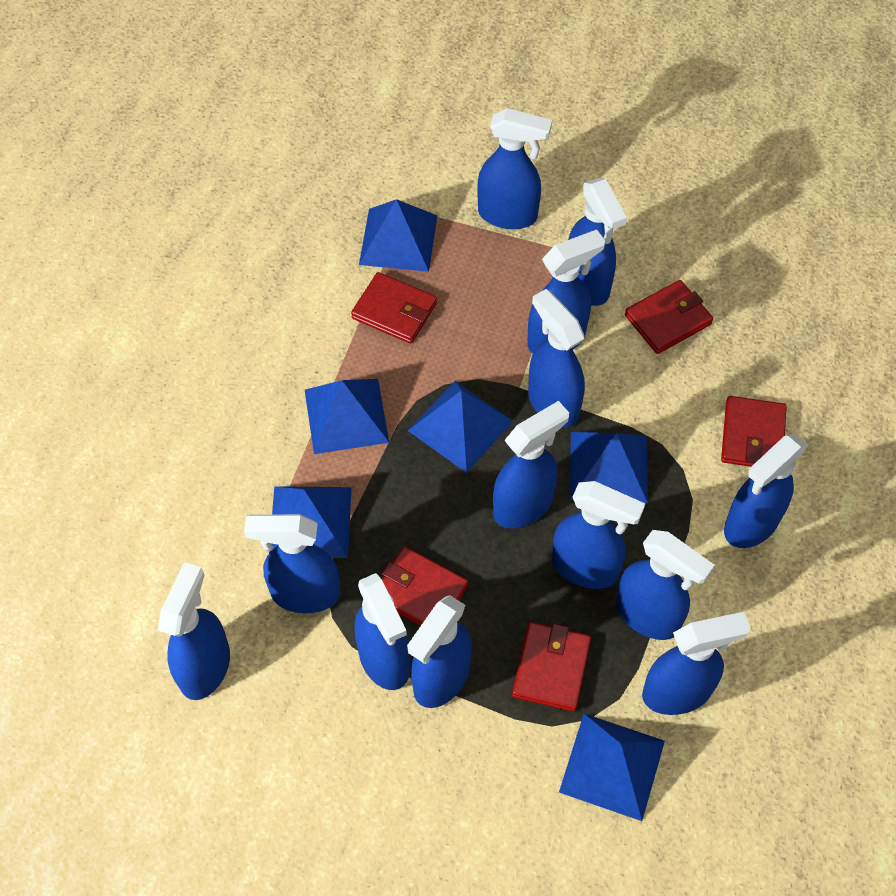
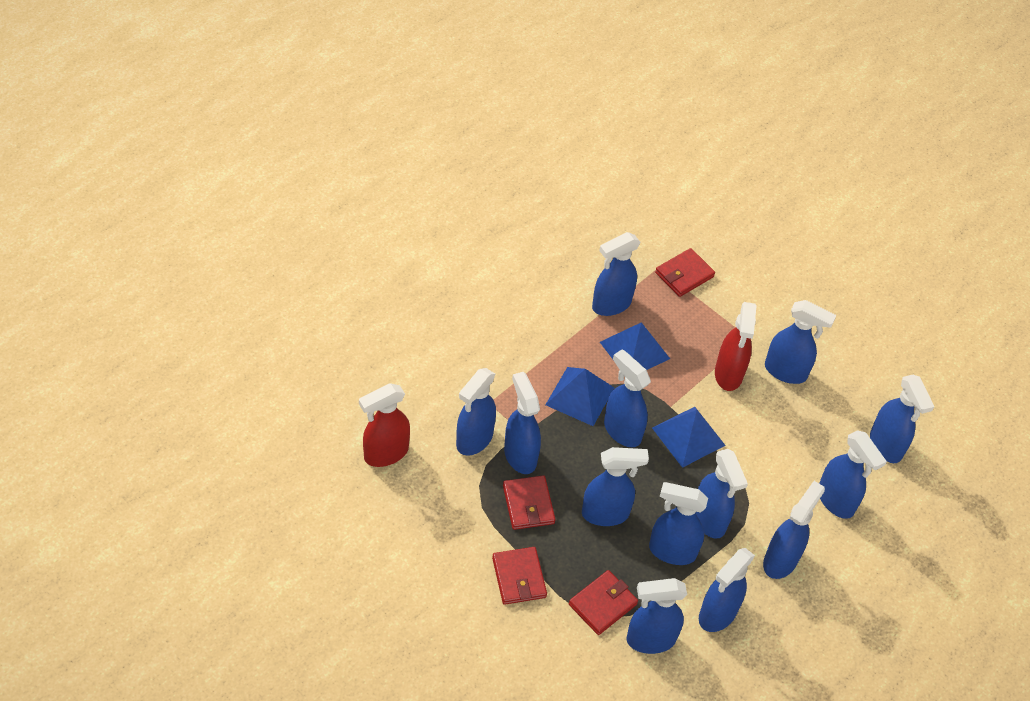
blue pyramid: [269,486,352,558] [305,379,389,454] [359,199,437,272] [408,381,513,473] [559,714,665,821] [570,432,648,503] = 6 -> [546,367,614,426] [600,322,670,370] [652,407,726,468] = 3
red spray bottle: none = 0 -> [359,383,410,467] [715,302,757,391] = 2
red wallet: [351,272,437,344] [382,546,468,626] [512,622,591,712] [625,280,713,354] [721,396,787,467] = 5 -> [492,547,547,605] [503,475,556,530] [569,570,638,635] [655,248,715,297] = 4

